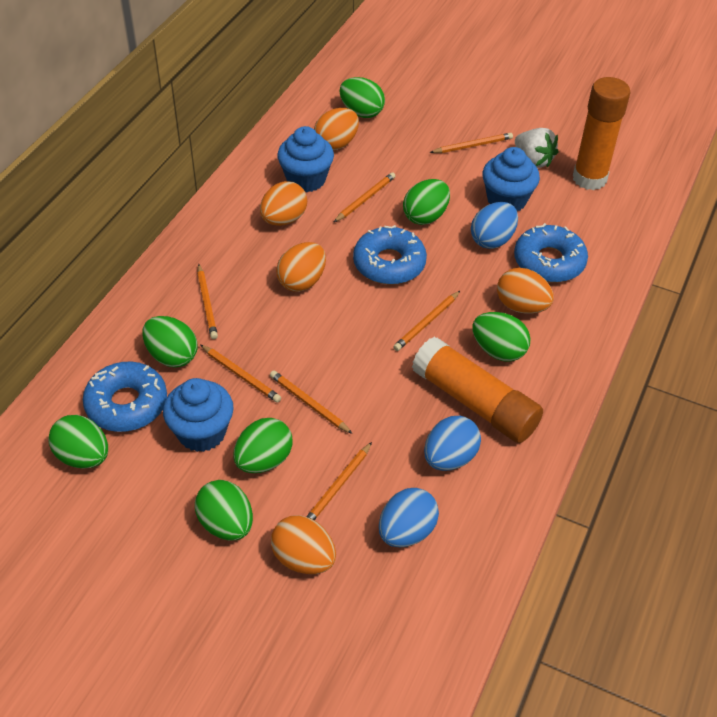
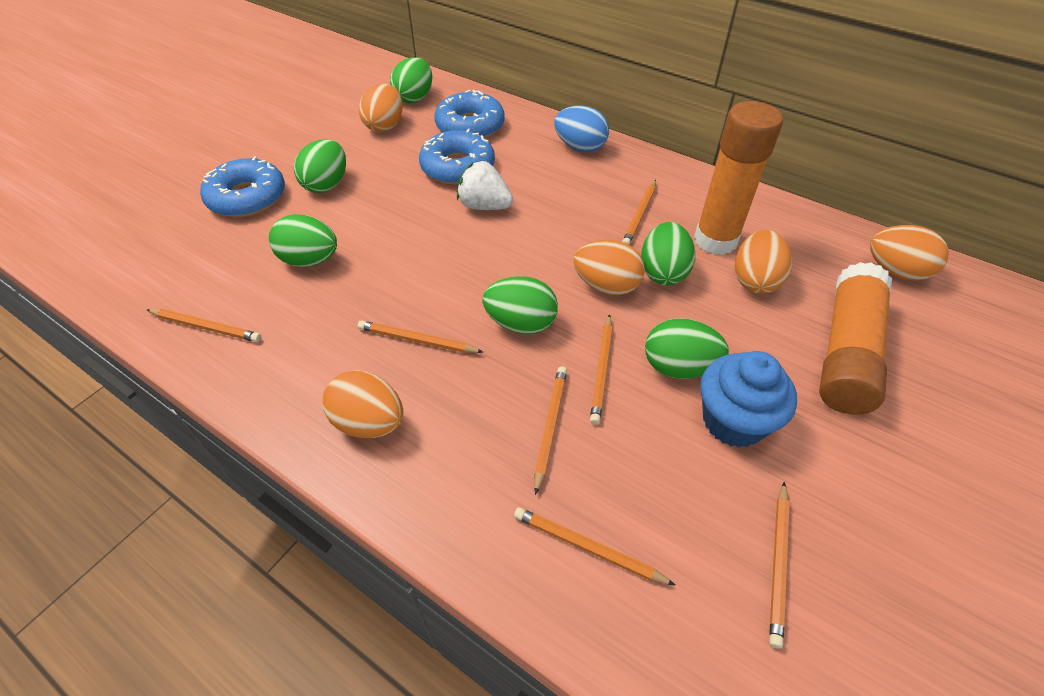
blue cupcake: [163,378,234,452] [278,126,334,192] [482,147,540,211] = 3 -> [700,351,797,447] = 1
blue egg: [379,488,439,548] [424,416,481,471] [471,202,518,249] = 3 -> [554,106,609,153] = 1
green egg: [48,415,108,469] [142,316,197,368] [195,480,253,540] [233,418,293,473] [340,77,385,118] [403,179,450,225] [473,312,530,362] = 7 -> [269,214,337,267] [294,139,346,193] [390,57,432,103] [483,276,558,334] [641,222,695,285] [645,318,729,379] = 6

